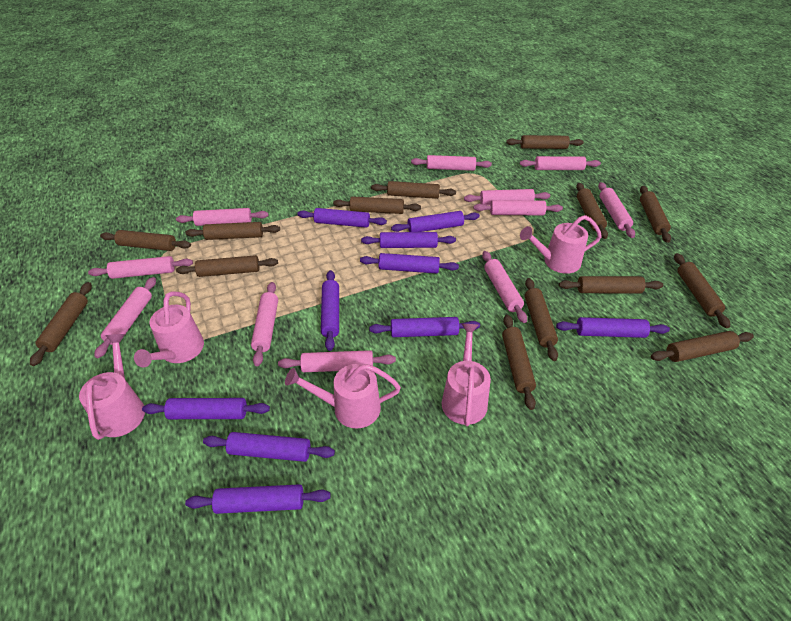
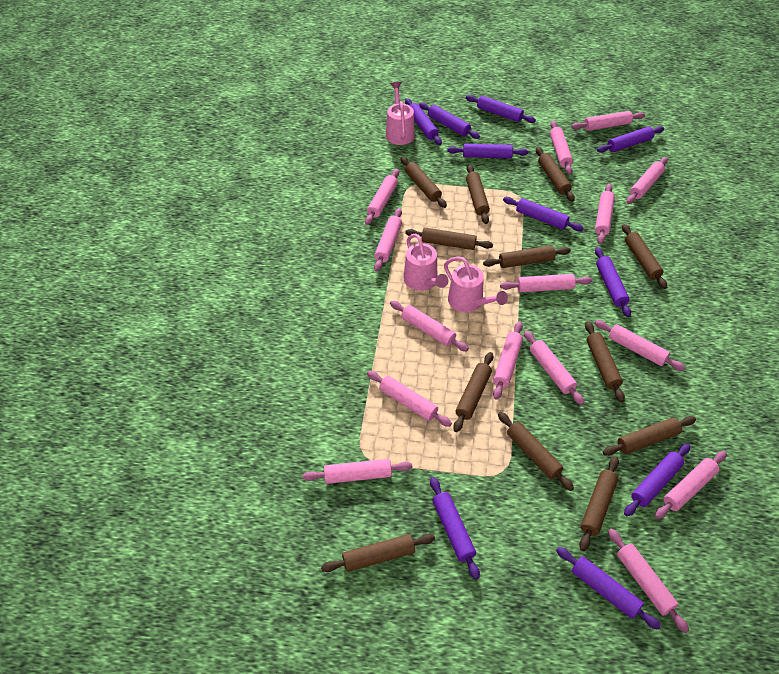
brown rolling pin: [30,282,92,366] [100,230,191,251] [176,255,278,277] [185,222,280,240] [333,196,421,214] [371,181,456,199] [502,315,536,410] [506,135,584,149] [525,278,558,361] [559,276,663,294] [576,183,608,239] [640,186,671,243] [651,331,754,362] [674,253,730,328] = 14 -> [321,534,435,572] [401,157,447,208] [405,228,493,250] [453,352,493,432] [466,165,490,224] [483,246,571,268] [498,412,574,491] [536,147,575,202] [579,456,619,551] [585,321,625,402] [603,416,696,456] [622,224,667,289] = 12
pink rolling pin: [88,256,193,279] [94,277,156,358] [176,208,269,226] [251,282,278,366] [278,350,396,372] [411,155,492,171] [464,189,550,205] [473,200,563,216] [482,251,527,323] [520,156,601,170] [598,182,635,238] = 11 -> [303,459,412,484] [365,169,399,225] [367,371,452,427] [374,208,402,272] [390,301,469,351] [493,321,523,400] [500,274,592,293] [524,330,584,405] [550,121,573,175] [571,111,645,131] [594,320,685,371] [595,184,615,244] [608,528,689,633] [627,157,668,204] [655,451,727,519] = 15
pink watering can: [79,334,145,440] [134,291,204,367] [285,364,401,428] [442,324,491,426] [520,215,602,274] = 5 -> [386,82,415,145] [403,234,449,291] [444,256,508,313] = 3

